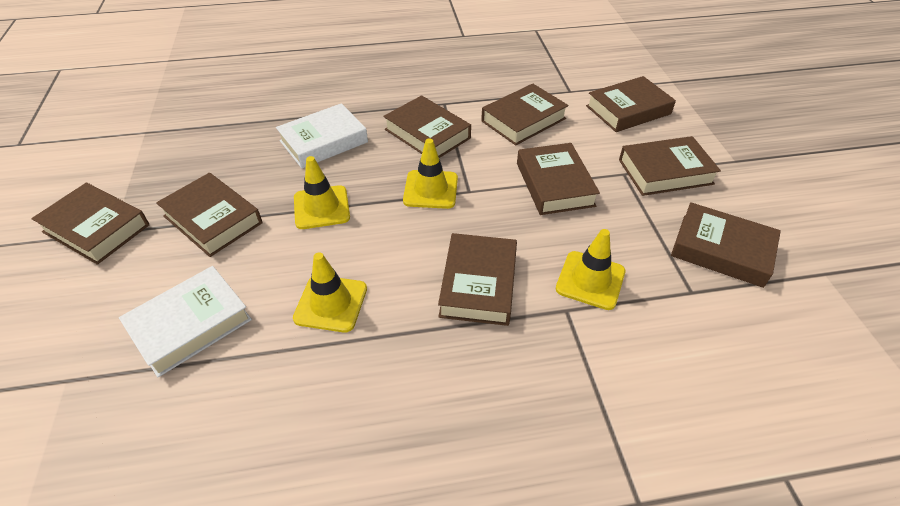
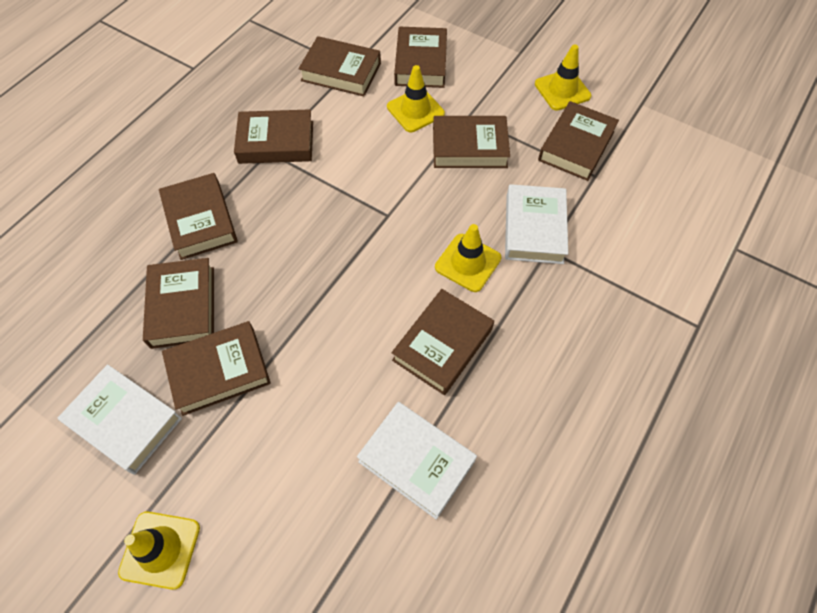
white book: [119,266,252,377] [276,103,368,168] = 2 -> [58,364,182,474] [357,402,477,519] [505,184,568,264] = 3

